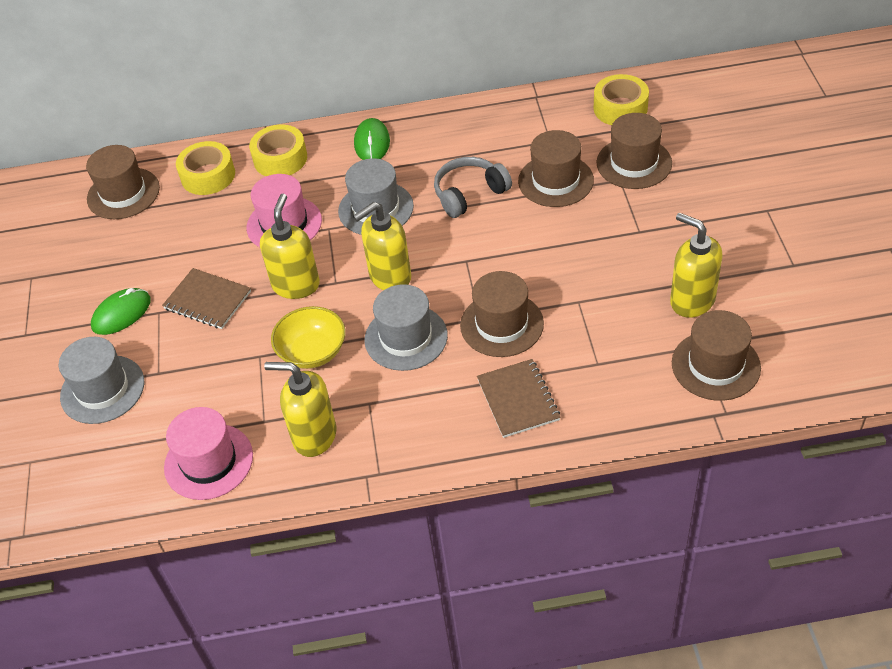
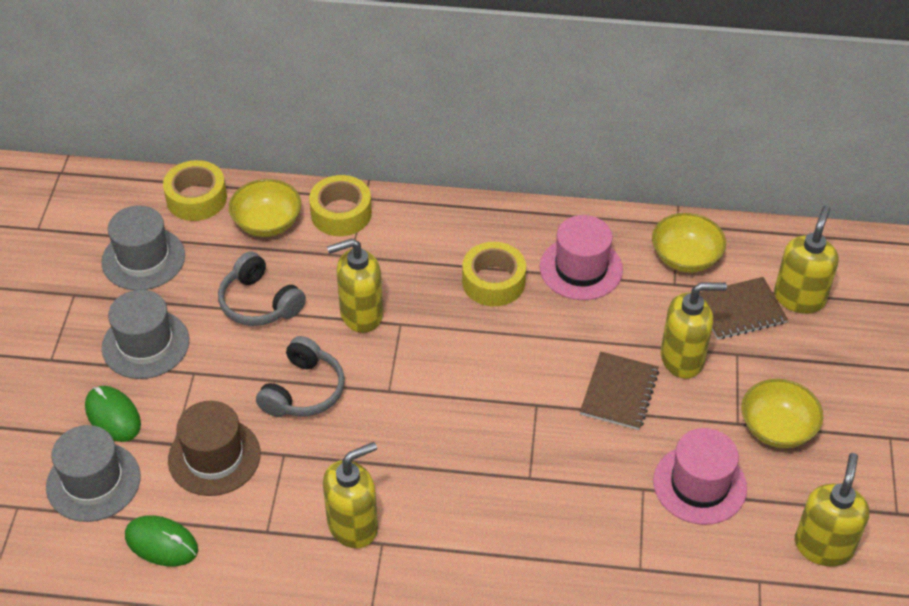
brown hat: [86,145,160,219] [460,271,544,357] [518,130,594,207] [596,113,672,189] [672,310,761,401] = 5 -> [168,401,261,496] = 1
grey headphones: [434,157,512,218] = 1 -> [218,252,306,326] [256,336,345,417] = 2
yellow bowl: [271,306,346,369] = 1 -> [229,179,301,237] [652,213,726,273] [741,379,823,448] = 3
yellow soap dispenser: [260,194,320,299] [264,362,336,457] [353,202,411,290] [670,213,723,318] = 4 -> [323,442,378,548] [327,239,383,333] [661,283,727,379] [774,206,839,314] [795,453,870,567] = 5

